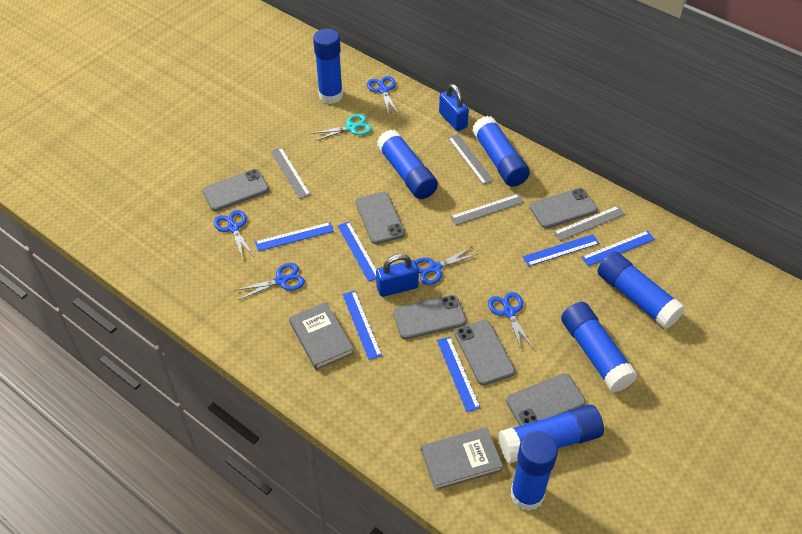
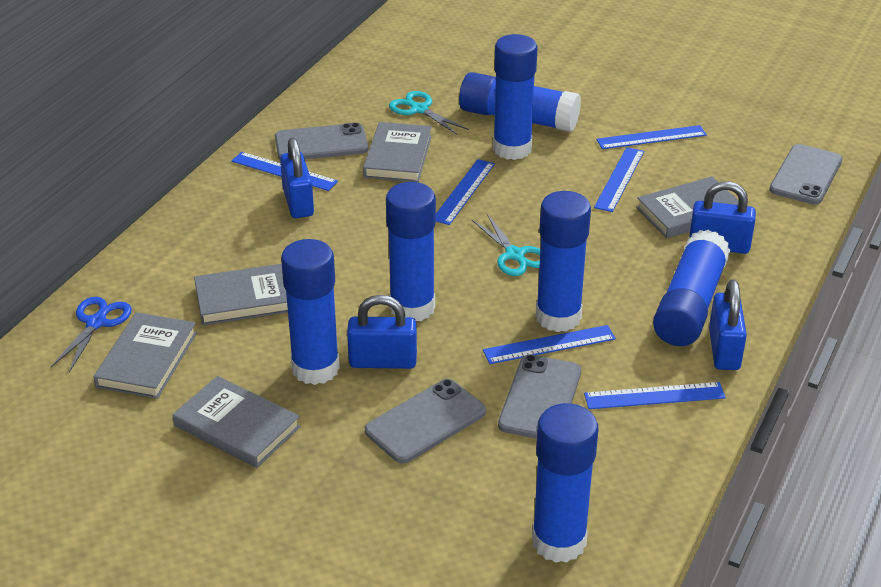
blue padlock: [376,254,419,297] [439,84,469,131] = 2 -> [280,138,314,218] [347,295,417,369] [689,181,756,254] [709,279,747,370] = 4
blue scissors: [214,210,254,259] [234,263,305,300] [367,76,399,116] [415,247,478,285] [488,292,533,352] = 5 -> [51,297,132,373] = 1
grey book: [289,302,354,370] [421,427,503,490] = 2 -> [94,312,197,399] [172,376,301,468] [194,264,288,325] [363,122,432,182] [636,176,739,238] = 5
grey phone: [202,169,269,211] [355,192,405,244] [393,295,467,339] [454,320,515,385] [506,373,586,426] [530,188,598,229] = 6 -> [275,123,368,160] [365,379,486,463] [498,354,581,439] [769,144,842,205] = 4
grey ruler: [271,147,311,199] [448,134,494,185] [450,194,524,225] [553,206,625,241] = 4 -> none = 0
turquoise scissors: [310,114,372,141] = 1 -> [389,91,469,134] [472,214,540,276] = 2

